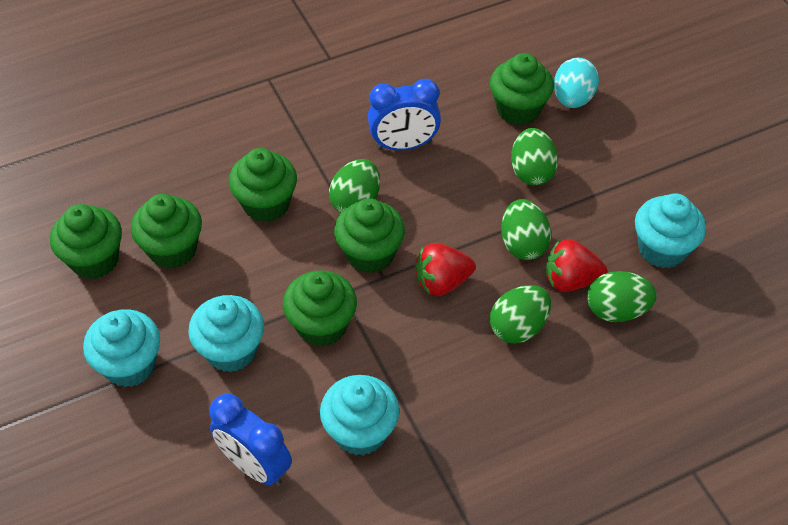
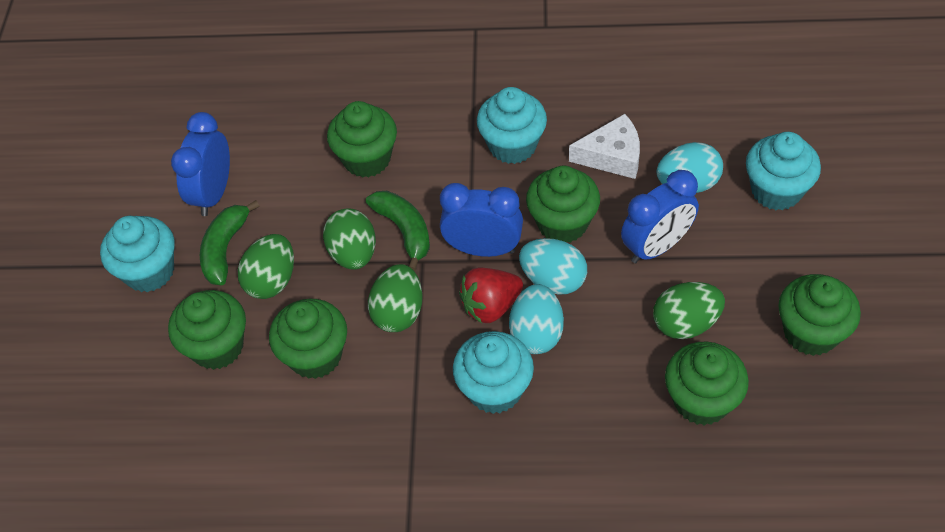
blue clock: [209,393,292,486] [368,79,441,150] = 2 -> [171,112,230,216] [440,183,523,257] [621,170,699,263] = 3
green banana: none = 0 -> [200,200,259,285] [366,191,430,271] = 2
green egg: [329,159,380,213] [490,285,551,344] [501,199,551,260] [511,128,558,186] [587,271,657,322] = 5 -> [238,234,294,299] [323,208,376,270] [368,264,423,332] [653,282,725,339] = 4
red strawberry: [415,243,476,296] [546,239,607,292] = 2 -> [459,268,523,323] = 1
turquoise egg: [554,58,599,108] = 1 -> [509,284,564,354] [519,238,587,295] [656,142,723,193] = 3
white cheese: none = 0 -> [569,114,640,179] = 1

